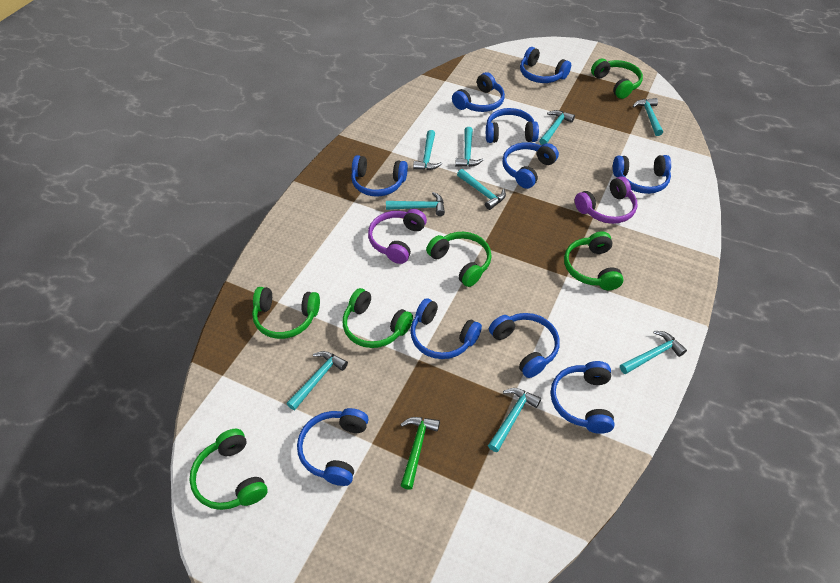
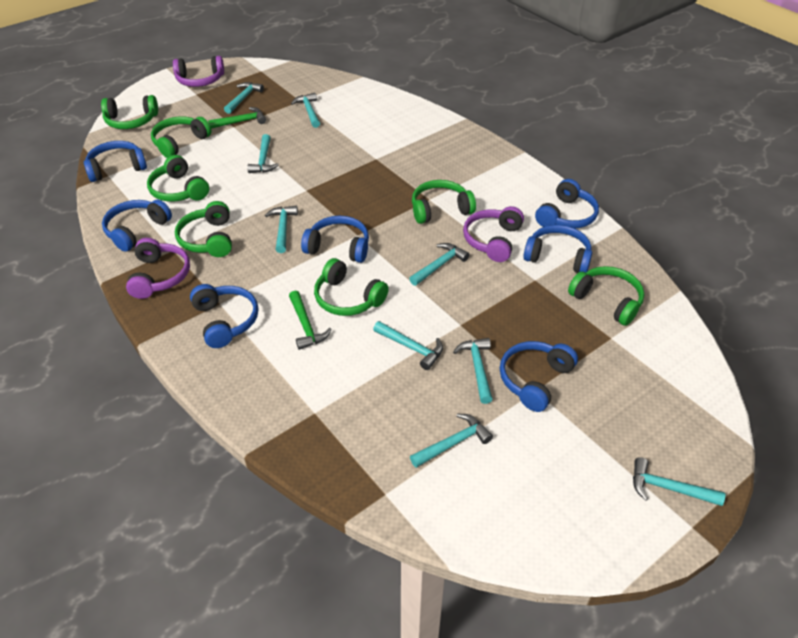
blue headphones: [297,408,369,486] [351,155,408,197] [411,298,482,359] [452,72,505,112] [486,108,539,143] [489,313,560,378] [502,142,559,189] [520,47,571,83] [551,361,614,434] [613,155,671,194] = 10 -> [84,141,147,182] [102,200,172,252] [190,284,258,348] [301,216,369,263] [500,341,578,412] [523,225,592,273] [535,179,599,228] = 7
green hammer: [400,417,440,490] = 1 -> [208,107,266,129] [289,291,331,350] = 2
green headphones: [189,429,268,510] [252,287,320,339] [342,288,413,348] [426,232,492,287] [564,231,624,290] [591,59,643,99] = 6 -> [101,95,158,129] [147,155,209,202] [151,116,212,158] [175,201,232,257] [314,258,389,316] [412,180,476,224] [568,266,644,326] = 7
purple headphones: [368,209,427,264] [575,176,637,224] = 2 -> [126,238,190,299] [173,56,224,87] [463,206,524,262] = 3

